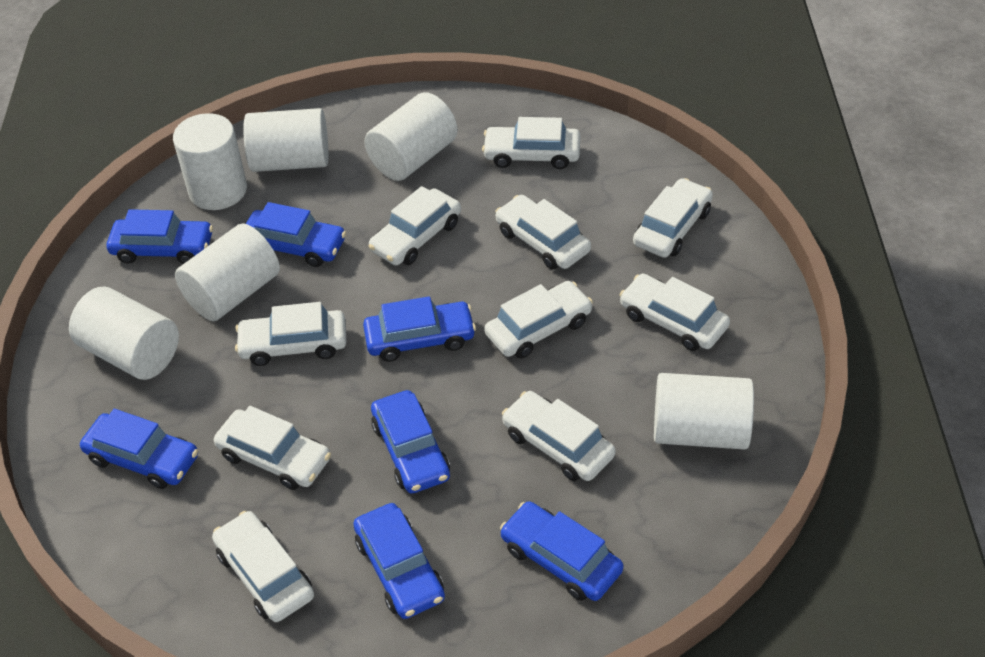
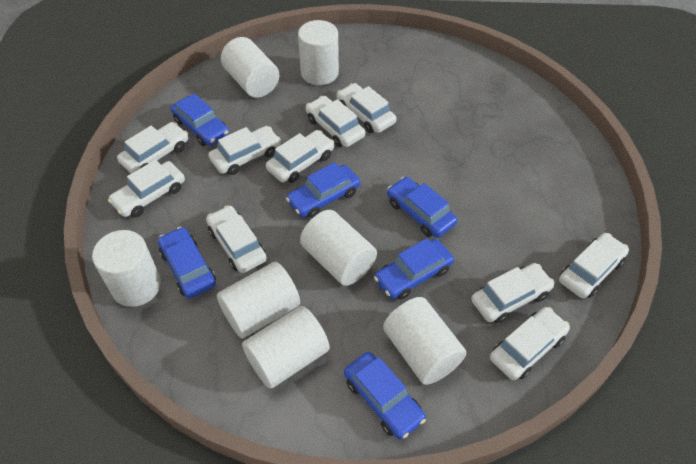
blue car: [80,409,198,489] [107,209,213,264] [246,202,346,267] [353,503,445,619] [363,296,476,362] [371,390,450,493] [500,501,623,601] = 7 -> [158,227,216,299] [171,93,229,146] [286,162,360,218] [344,352,426,440] [374,238,454,300] [387,177,457,238] = 6
white cylinder: [69,287,179,380] [173,113,247,210] [175,224,280,321] [243,108,329,172] [365,92,458,181] [654,373,754,450] = 6 -> [92,230,161,307] [217,262,300,339] [221,37,279,98] [242,306,330,389] [298,20,339,85] [300,210,377,286] [383,297,467,385] = 7

